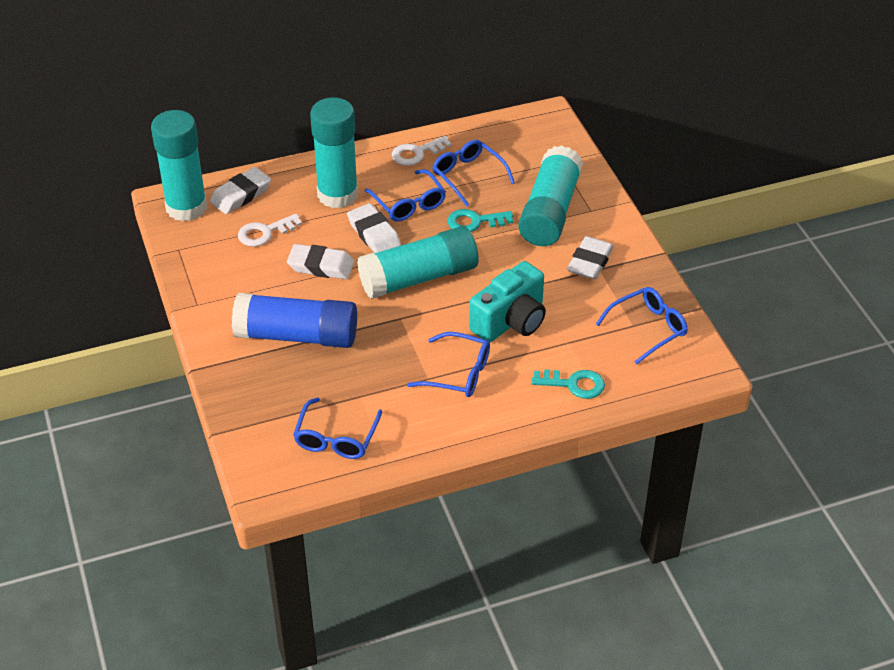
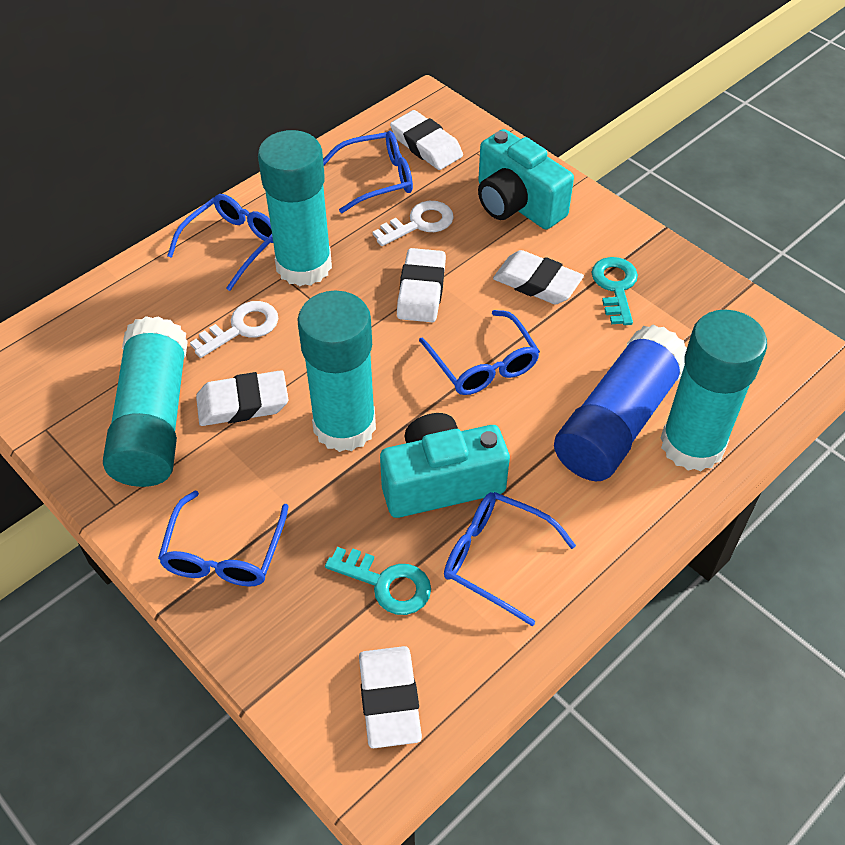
turquoise camera: [469,261,546,342] = 1 -> [380,413,510,518] [478,129,574,229] = 2
white eraser: [210,167,271,214] [287,244,354,279] [347,203,401,253] [567,236,614,279] = 4 -> [196,370,289,426] [359,646,422,748] [390,110,463,170] [397,248,446,322] [493,250,584,304] = 5

